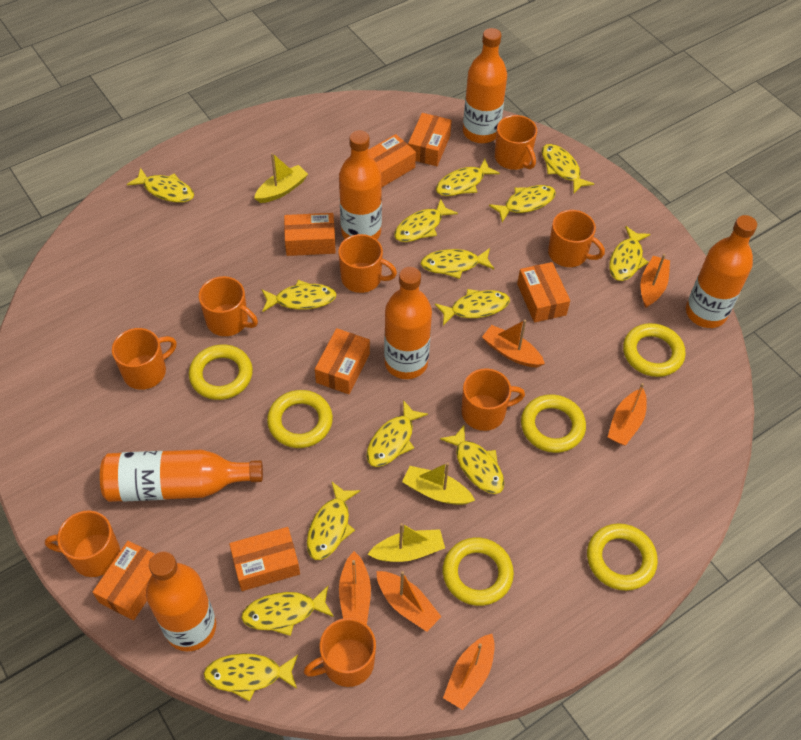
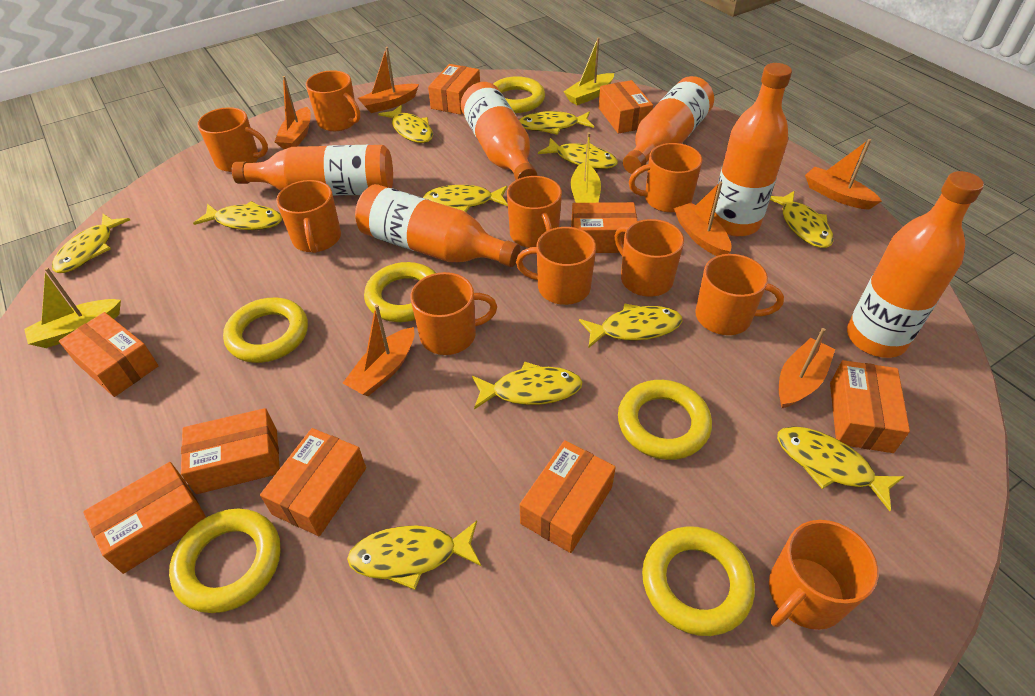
orange box: [92,541,154,620] [229,527,300,591] [284,213,336,256] [315,328,370,394] [368,134,416,188] [408,113,452,166] [517,262,570,323] = 7 -> [59,312,158,397] [83,462,206,574] [181,408,280,494] [260,428,366,536] [428,64,480,115] [520,440,616,553] [571,202,637,253] [599,80,653,134] [830,360,910,453] = 9
orange mug: [45,510,120,577] [112,328,177,390] [199,276,258,336] [304,618,376,687] [338,234,397,293] [461,368,525,431] [495,115,537,170] [548,210,605,267] = 8 -> [197,107,268,172] [276,180,341,253] [306,70,361,131] [410,272,497,355] [507,176,562,248] [516,227,596,305] [615,219,684,297] [629,143,702,213] [695,254,784,335] [769,520,878,630] = 10
yellow fish: [127,168,194,203] [204,653,298,702] [241,586,334,636] [261,280,337,312] [307,481,360,560] [366,400,428,467] [394,199,458,242] [421,248,494,279] [435,289,510,326] [436,159,500,196] [440,425,504,494] [489,185,556,222] [542,144,594,193] [609,226,650,281] = 14 -> [52,214,130,273] [193,201,282,230] [347,521,481,590] [378,105,433,143] [423,185,508,212] [472,362,583,409] [519,111,594,135] [538,138,618,169] [579,303,683,347] [770,191,834,248] [777,426,905,511] = 11

